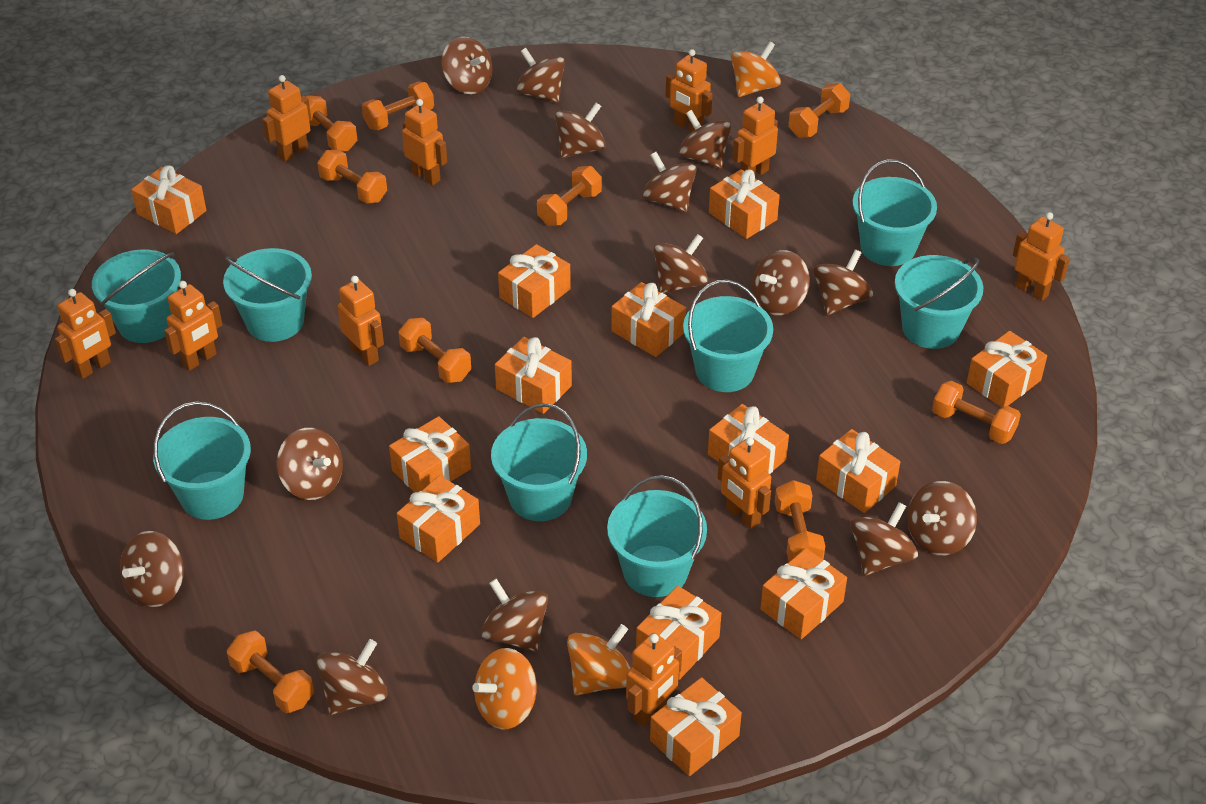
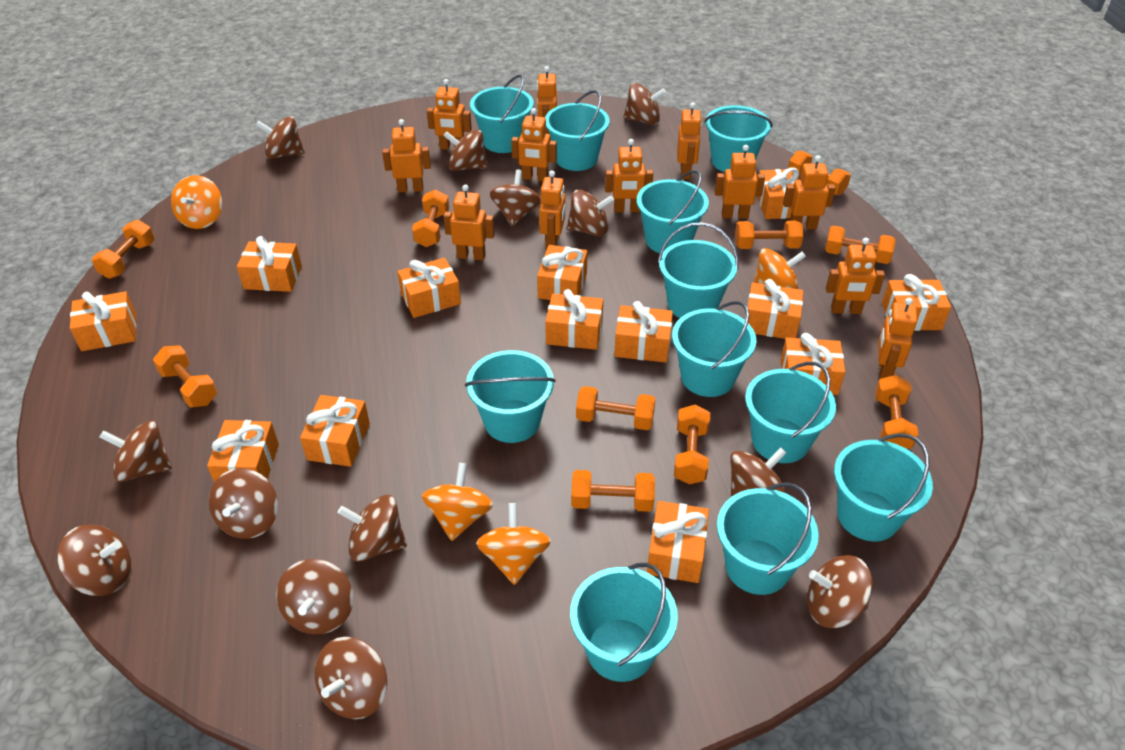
brown spinning top: [120,531,184,607] [277,428,343,500] [316,639,388,715] [441,37,492,94] [481,579,548,652] [516,48,565,103] [555,103,606,158] [642,152,697,212] [654,234,708,294] [678,110,731,169] [752,250,810,315] [813,249,873,315] [850,502,918,576] [907,481,977,555] = 14 -> [57,524,131,596] [100,421,172,482] [209,468,278,539] [256,116,305,159] [276,559,353,635] [315,637,387,719] [338,495,407,561] [443,130,488,171] [489,169,541,226] [567,190,614,237] [624,83,666,125] [730,447,787,497] [807,555,873,628] = 13
orange dumbbell: [227,631,314,713] [306,95,358,152] [317,150,387,204] [362,82,434,130] [398,318,471,383] [537,166,602,226] [775,480,825,562] [789,83,850,138] [932,381,1021,444] = 9 -> [92,220,155,279] [153,345,217,408] [412,190,449,247] [571,470,655,512] [576,386,656,430] [674,404,710,484] [735,221,804,249] [788,151,851,195] [825,225,896,264] [875,375,918,449] = 10
orange robot: [55,289,116,379] [164,281,223,371] [262,75,311,161] [338,276,384,366] [402,99,447,185] [626,633,682,726] [665,49,712,132] [718,437,771,529] [733,97,778,175] [1013,212,1070,301] = 10 -> [382,119,431,192] [427,79,472,150] [444,184,495,260] [511,108,557,181] [537,66,557,134] [539,171,565,250] [605,139,653,213] [677,102,702,179] [715,145,765,219] [783,155,836,229] [826,238,885,314] [879,298,917,380] = 12
orange spinning top: [472,648,536,729] [567,624,631,696] [731,41,781,97] = 3 -> [171,175,222,229] [422,463,493,541] [476,503,551,585] [754,248,806,289] = 4
turquoise bucket: [92,250,181,343] [153,402,251,520] [223,248,312,342] [491,403,587,521] [607,475,707,597] [683,280,773,392] [852,159,937,266] [895,255,983,349] = 8 -> [465,350,555,443] [470,74,534,153] [545,90,610,171] [570,563,678,682] [637,170,709,253] [658,223,738,318] [672,301,757,397] [704,105,772,172] [717,483,819,595] [745,362,836,463] [834,433,933,541] = 11

